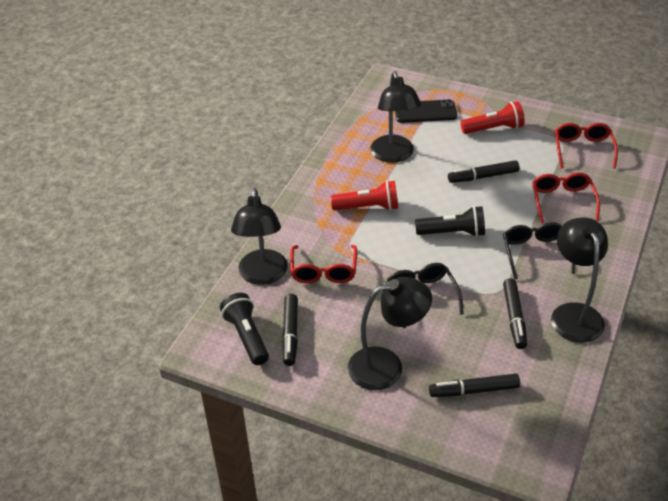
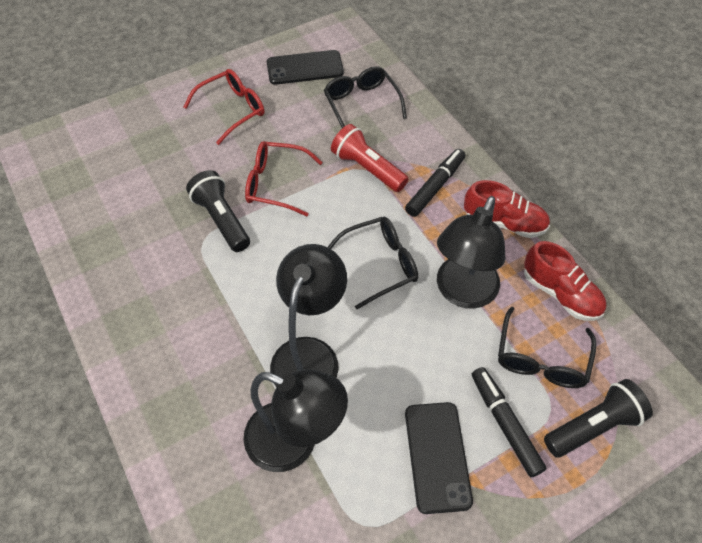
black glasses: [386,263,464,329] [503,222,575,279] = 2 -> [324,66,407,128] [328,217,418,309] [498,306,597,388] = 3
black lamp: [231,188,288,285] [348,277,432,390] [370,71,421,163] [551,218,608,343] = 4 -> [243,369,348,472] [270,244,347,388] [437,196,506,309] = 3
black marker: [282,294,298,366] [429,374,520,397] [448,160,519,183] [503,278,527,349] = 4 -> [405,149,465,217] [472,367,547,477] = 2
black phone: [395,99,458,123] = 1 -> [267,50,344,85] [405,402,473,514] = 2
red flashlight: [331,180,398,211] [461,101,525,134] = 2 -> [331,124,408,192] = 1
red glasses: [290,245,357,283] [532,172,600,224] [555,123,618,168] = 3 -> [184,69,264,145] [245,141,323,216] = 2
red shoe: none = 0 -> [464,180,550,238] [524,241,606,321] = 2

